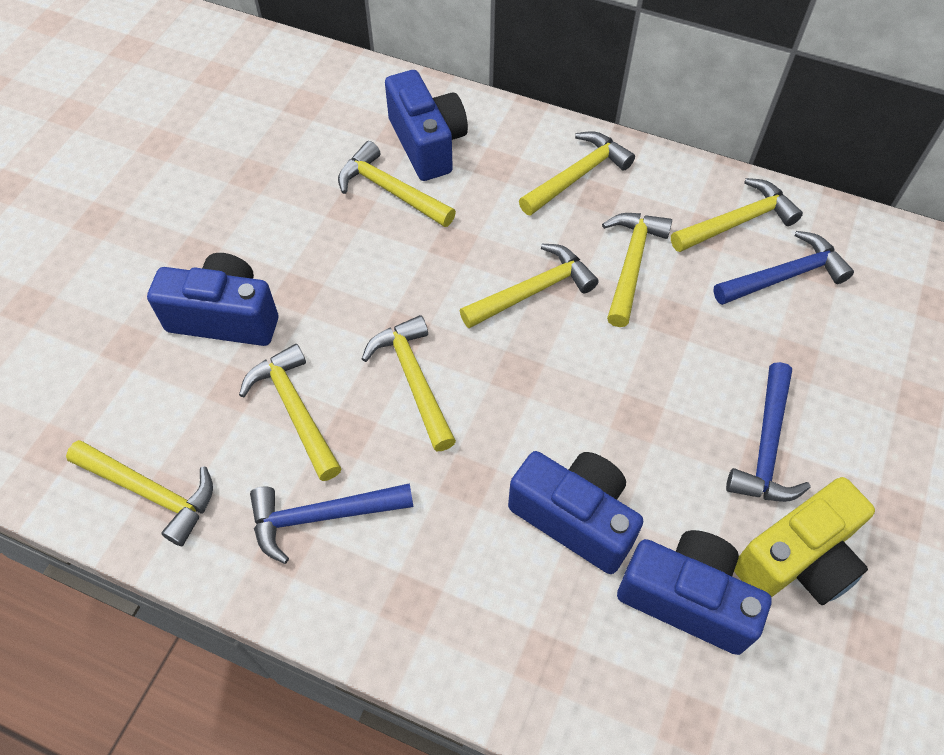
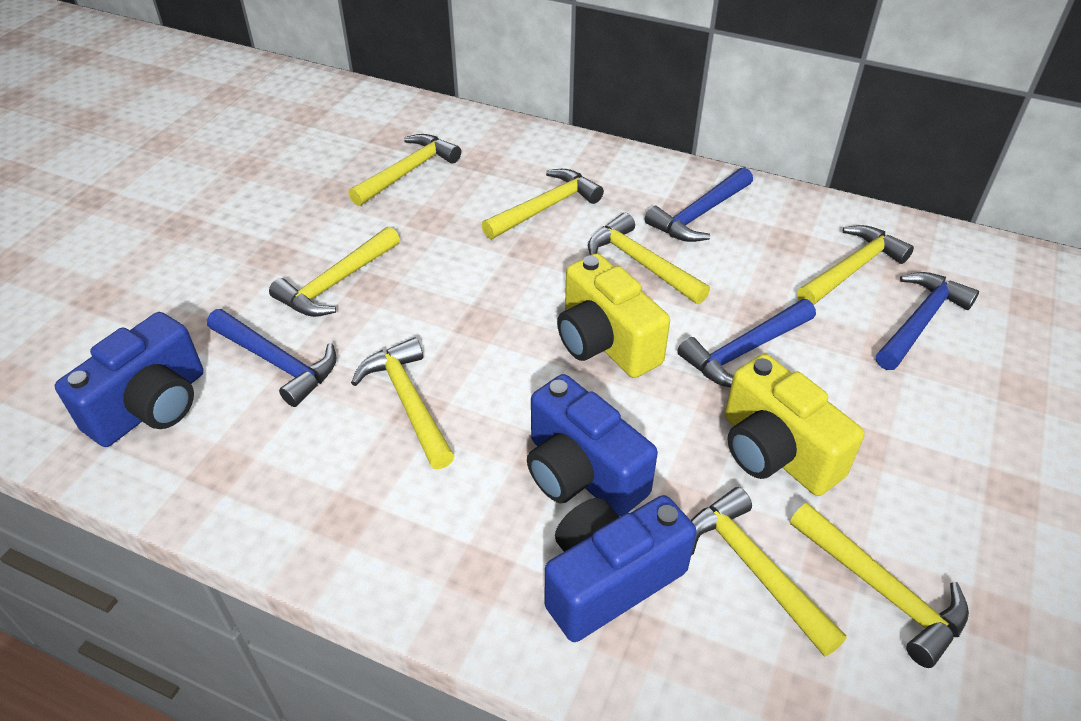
blue camera: [147,253,278,346] [385,70,468,181] [508,451,643,574] [617,530,772,655] = 4 -> [55,312,203,447] [527,374,658,517] [545,495,697,642] = 3
blue hammer: [250,483,414,564] [713,231,854,305] [726,362,811,502] = 3 -> [207,309,336,407] [645,167,753,242] [678,299,816,387] [876,272,979,370] = 4
yellow camera: [734,477,875,605] = 1 -> [557,253,670,378] [725,354,864,496] = 2

